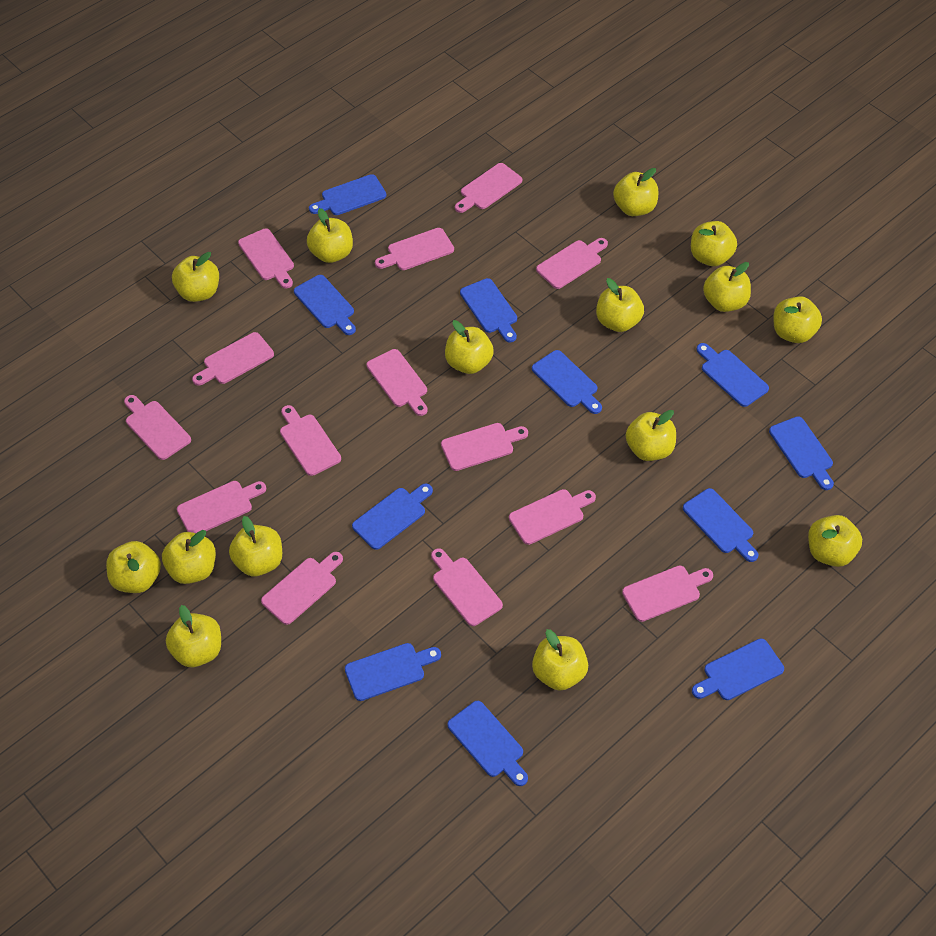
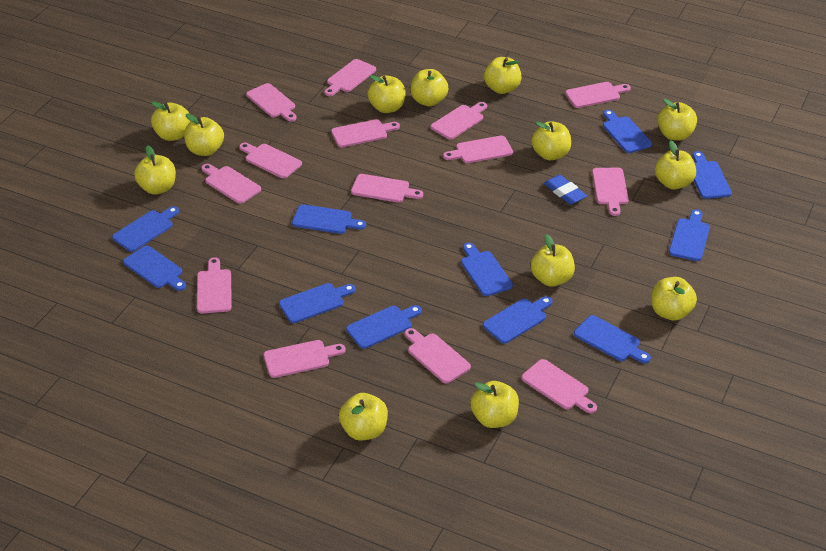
blue eraser: none = 0 -> [544,175,587,205] = 1
yellow apple: [106,541,161,593] [162,530,216,584] [166,605,221,667] [172,252,219,302] [229,516,282,576] [307,208,353,263] [445,320,494,374] [532,629,588,691] [596,278,644,332] [613,168,658,216] [626,410,676,461] [691,221,737,266] [703,262,751,312] [773,296,822,343] [808,515,862,567] = 15 -> [134,145,176,194] [151,101,191,141] [184,114,224,156] [339,393,388,440] [367,75,406,113] [410,69,448,106] [470,381,519,428] [484,57,522,94] [531,121,571,161] [531,234,575,287] [651,277,697,321] [655,140,696,190] [657,99,697,141] = 13

